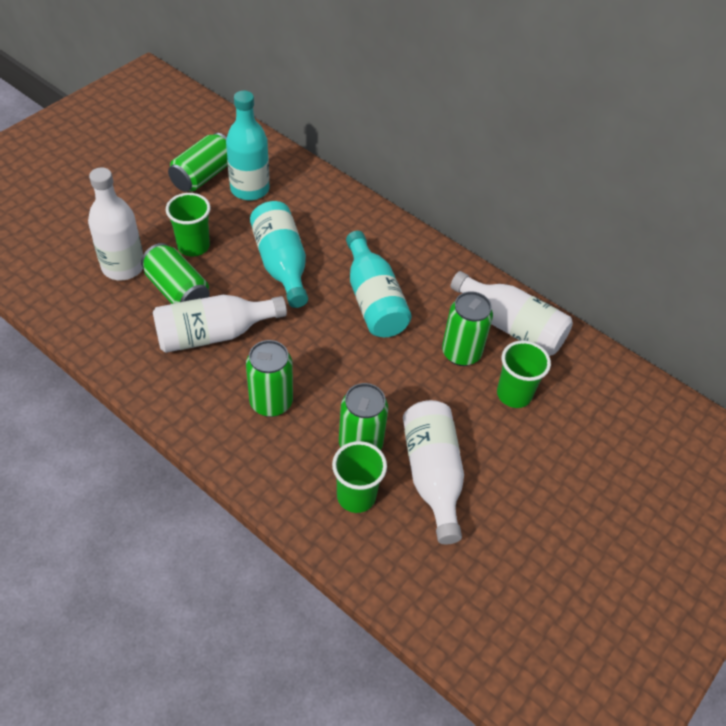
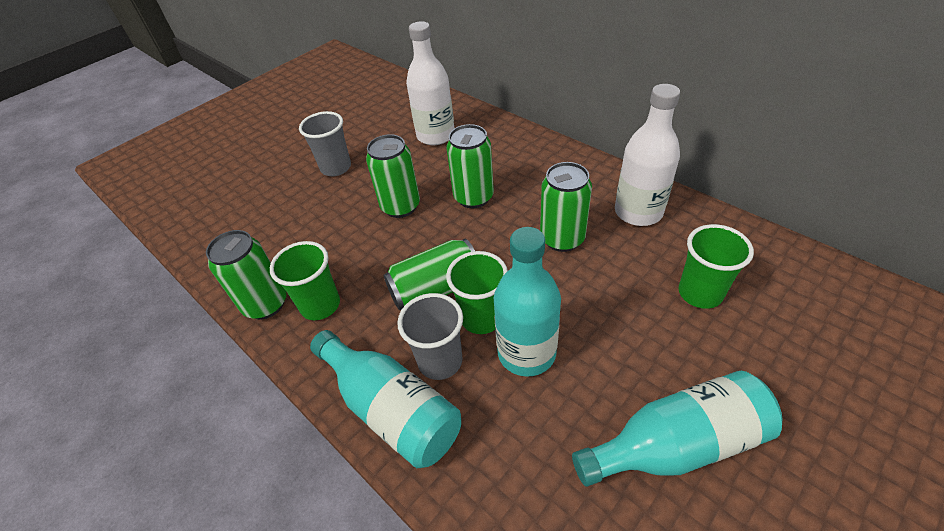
grey cup: none = 0 -> [299,111,351,176] [397,293,463,380] = 2
white bottle: [88,167,143,280] [153,295,287,353] [403,400,464,544] [450,271,573,356] = 4 -> [406,21,454,145] [615,84,680,226] = 2

